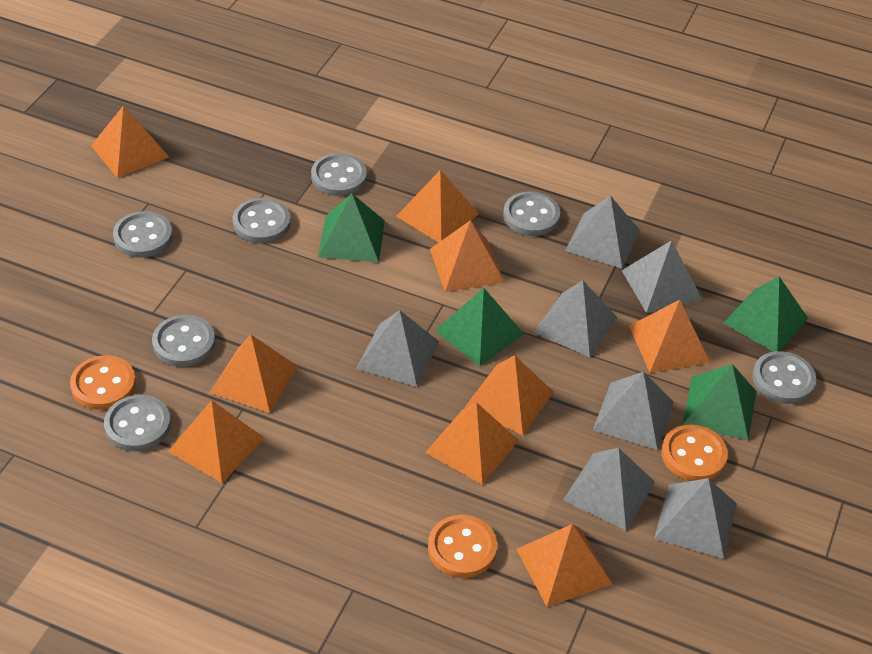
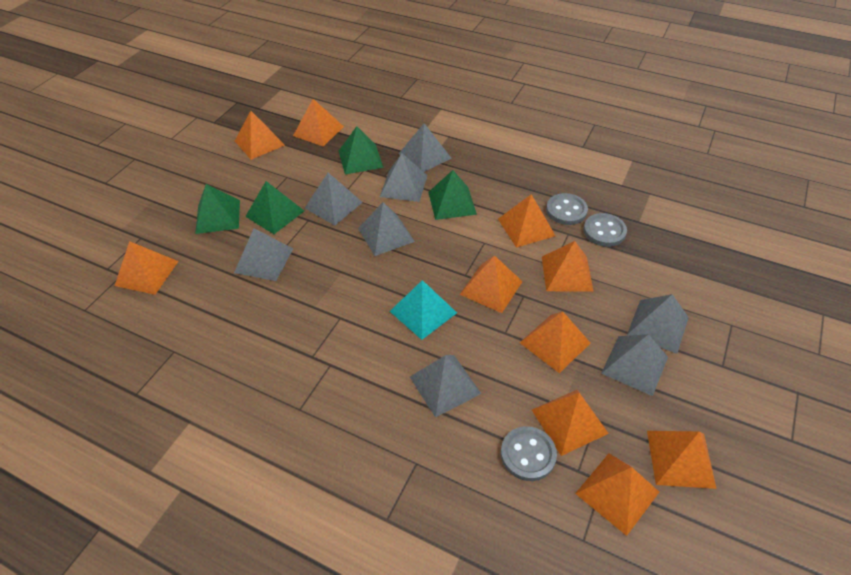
grey button: [104,395,171,451] [113,211,173,258] [152,315,215,367] [233,198,291,243] [311,153,367,196] [503,191,560,236] [752,351,816,404] = 7 -> [501,426,557,481] [546,193,588,225] [583,213,627,247] = 3
grey pyramid: [356,310,439,387] [534,280,617,357] [563,448,655,531] [565,196,640,269] [593,372,674,450] [622,240,702,313] [654,478,737,559] = 7 -> [234,228,293,281] [305,173,363,225] [358,202,415,256] [380,153,428,202] [398,123,452,172] [410,355,481,418] [601,334,668,396] [627,294,689,354] = 8
orange button: [70,355,136,410] [428,515,497,578] [661,424,728,481] = 3 -> none = 0
orange pyramid: [91,106,169,178] [168,400,264,483] [210,335,298,413] [396,170,479,243] [425,402,519,485] [430,220,504,292] [464,355,554,435] [516,524,613,607] [629,300,710,373] = 9 -> [115,241,179,295] [235,111,285,160] [293,99,344,146] [460,256,523,313] [498,194,556,248] [520,312,590,373] [532,390,609,456] [542,241,594,292] [575,454,659,536] [647,431,717,489] = 10
turquoise pyramid: none = 0 -> [390,280,457,340] = 1

